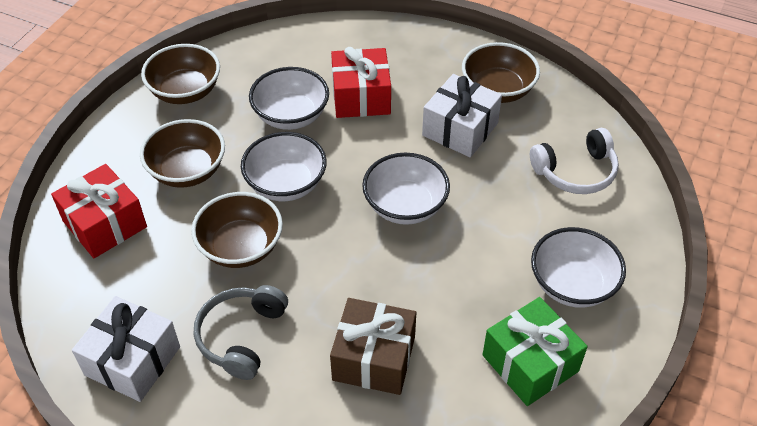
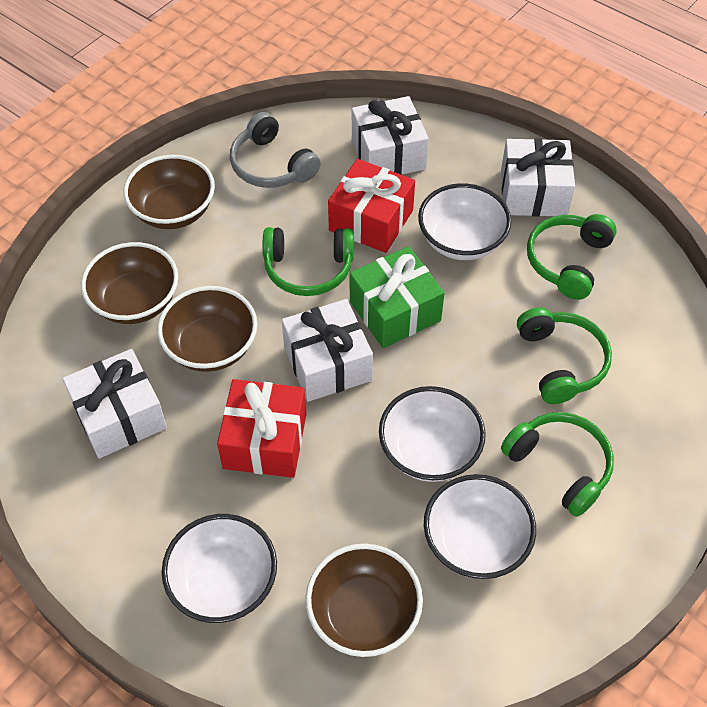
brown gift: [330,298,416,395] = 1 -> none = 0
green headphones: none = 0 -> [263,227,354,296] [501,412,614,517] [517,308,612,404] [527,214,617,300] = 4
white gift: [72,296,180,402] [422,74,502,157] = 2 -> [62,349,167,459] [282,299,373,402] [352,96,429,175] [501,138,575,216] = 4
white headphones: [530,128,619,194] = 1 -> none = 0

